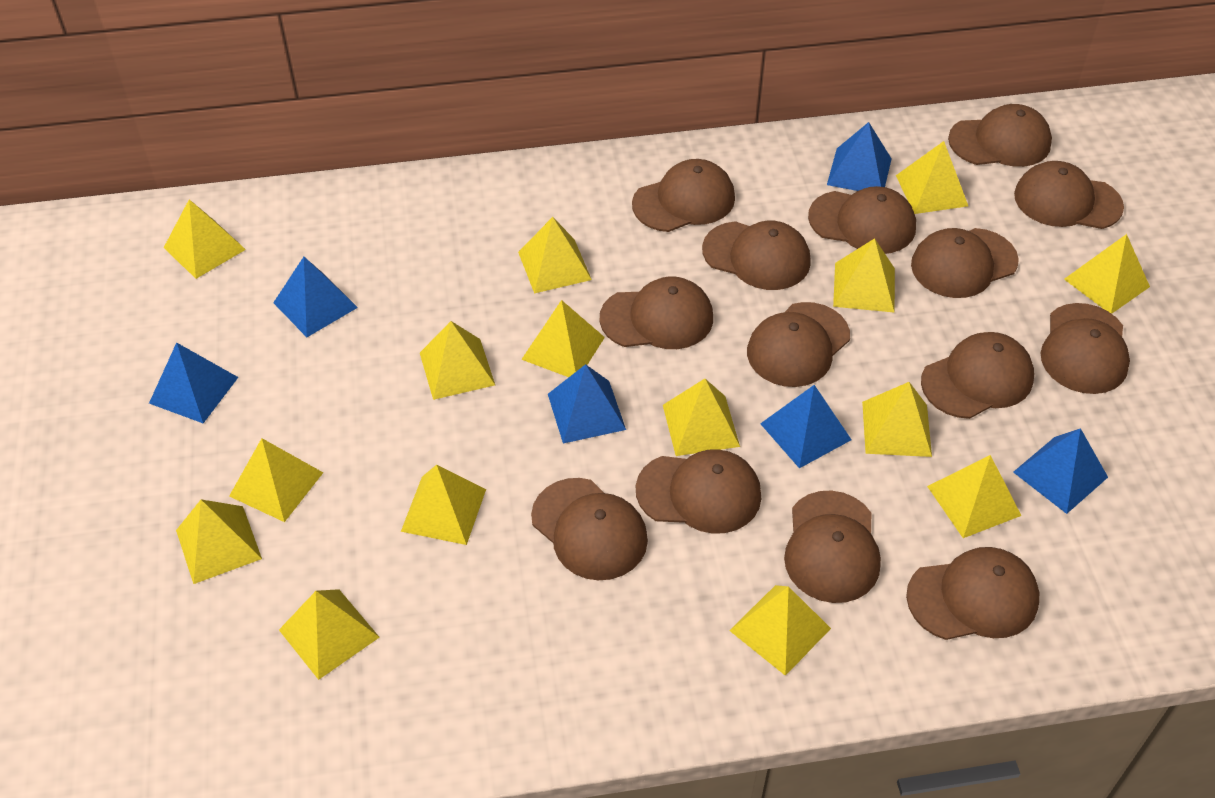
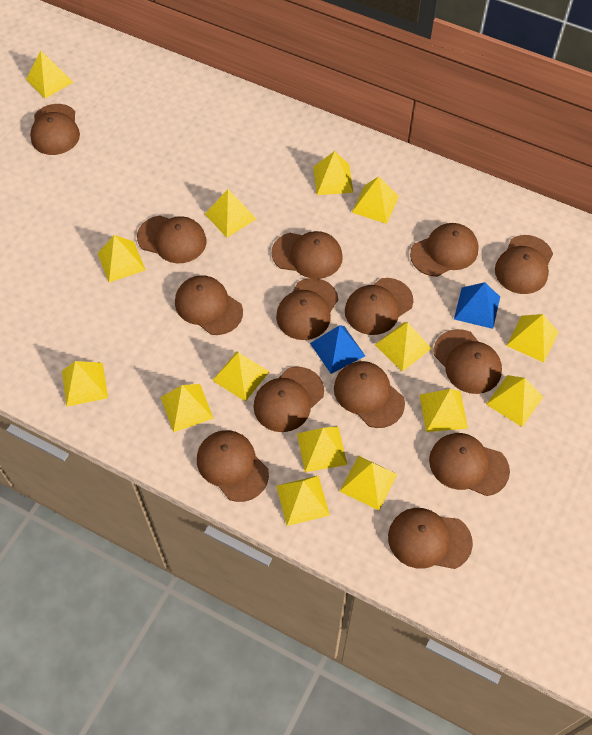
blue pyramid: [149,342,238,423] [273,257,358,337] [548,364,626,444] [760,385,852,468] [827,122,892,191] [1013,428,1108,514] = 6 -> [310,325,365,374] [454,282,500,329] = 2

